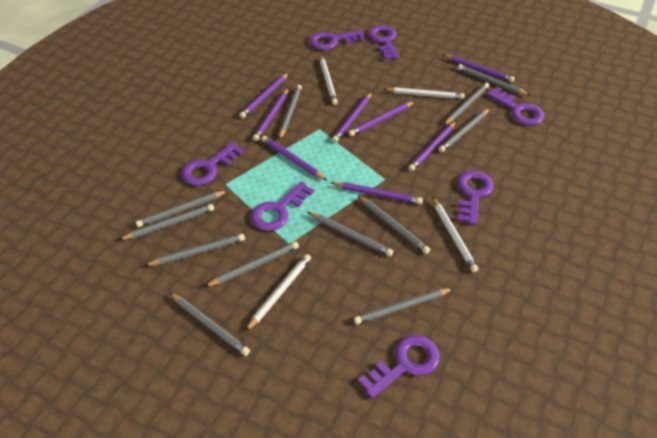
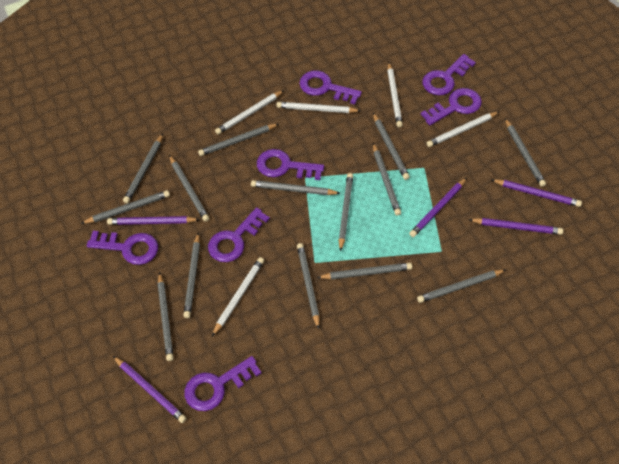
grey pencil: [119,204,214,240] [136,191,227,227] [144,234,245,266] [170,293,250,356] [204,241,299,287] [279,85,302,140] [308,212,393,256] [354,288,454,325] [358,196,430,254] [439,108,490,152] [444,82,490,125] [458,64,531,96] = 12 -> [81,190,170,224] [123,134,163,203] [158,272,174,361] [169,155,209,222] [183,233,200,318] [198,124,279,156] [251,180,341,195] [297,243,320,329] [317,263,412,279] [339,173,353,252] [373,113,410,180] [373,143,401,216] [417,269,506,303] [505,118,546,187] = 14
purple pencil: [239,73,289,118] [253,88,289,141] [261,136,327,180] [331,182,423,204] [332,92,372,143] [348,101,415,136] [408,121,456,171] [442,54,515,82] = 8 -> [107,216,200,225] [113,356,187,423] [409,178,467,237] [468,218,563,235] [491,179,582,207] = 5
white pencil: [245,254,311,332] [320,55,338,105] [384,87,465,99] [432,197,478,272] = 4 -> [212,257,264,336] [215,90,284,135] [277,102,361,113] [387,63,403,128] [426,111,500,147] = 5

